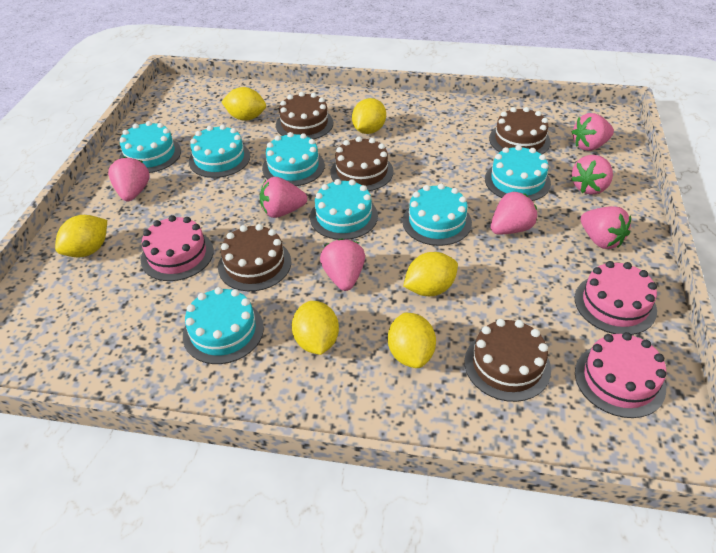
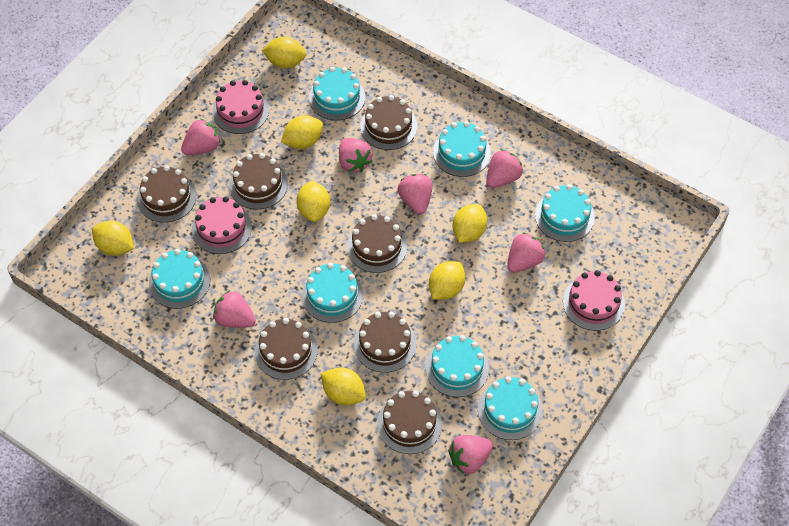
brown cake: [218,224,291,291] [276,92,333,139] [330,137,394,191] [464,319,551,402] [489,107,551,155] = 5 -> [137,165,196,223] [229,153,288,210] [255,318,318,380] [347,214,407,273] [354,312,416,373] [360,95,417,150] [377,391,442,454] = 7
yellow lemon: [55,215,107,257] [221,87,266,121] [292,301,339,355] [352,98,386,134] [388,313,436,368] [403,252,458,296] = 6 -> [92,221,134,256] [261,37,307,68] [281,115,323,149] [296,180,330,222] [321,368,366,406] [429,261,466,300] [453,204,487,243] = 7

